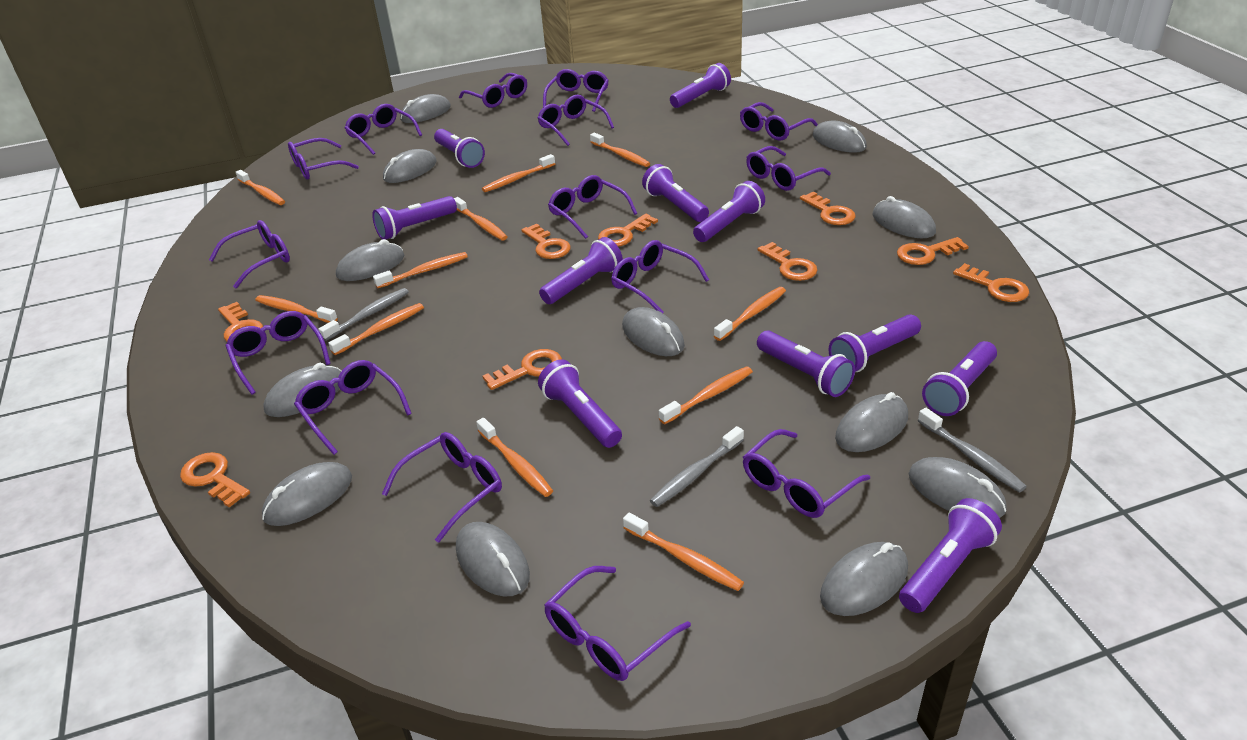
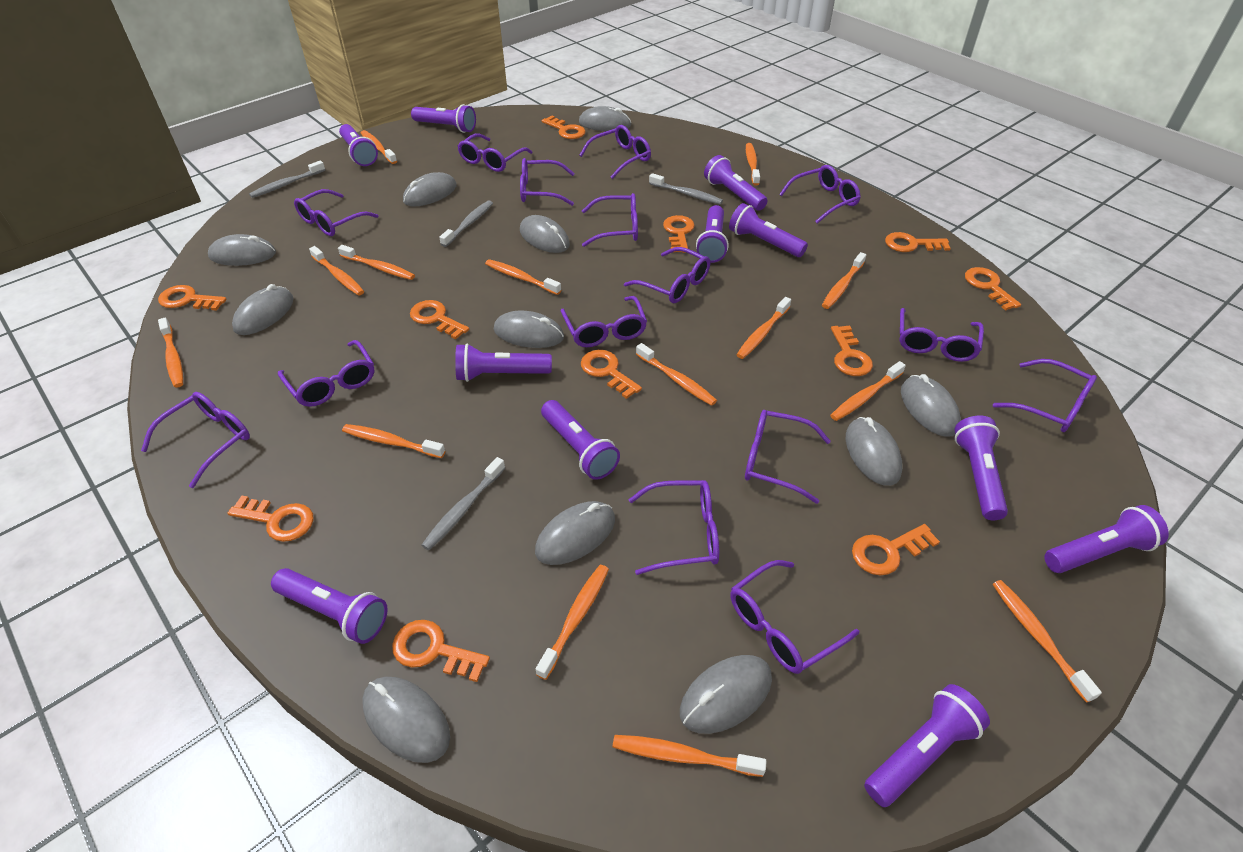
grey mouse: [262,462,352,526] [263,363,341,417] [336,239,404,281] [383,149,437,183] [400,94,451,123] [456,522,530,597] [622,307,685,356] [813,120,867,153] [820,542,908,616] [835,392,908,452] [873,196,936,238] [909,457,1007,518] = 12 -> [208,234,276,266] [232,284,294,335] [362,677,450,763] [403,172,457,206] [494,310,564,348] [520,215,570,253] [535,501,615,565] [579,106,632,131] [680,655,772,734] [846,417,903,486] [901,374,961,437] = 11
grey toothbrush: [318,288,409,341] [650,426,744,507] [918,408,1027,493] = 3 -> [249,160,325,198] [422,457,505,550] [439,201,493,247] [649,173,723,205] = 4
orange key: [180,452,250,507] [218,302,263,341] [483,349,562,390] [521,224,571,259] [598,214,658,247] [758,242,818,281] [800,191,856,225] [897,237,969,265] [953,263,1029,302] = 9 -> [158,285,227,311] [228,496,314,542] [392,620,490,682] [410,300,469,339] [542,115,586,139] [581,350,642,399] [663,215,695,253] [831,326,873,376] [852,524,940,575] [885,232,951,252] [965,267,1021,311] = 11
orange toothbrush: [236,170,285,205] [255,295,338,323] [328,303,424,355] [373,252,468,288] [454,197,508,241] [476,418,553,497] [482,154,555,192] [590,132,650,167] [623,513,744,591] [659,366,753,424] [714,287,786,341] = 11 -> [158,318,183,388] [309,246,364,296] [338,245,415,280] [342,424,445,458] [360,130,397,164] [485,259,561,295] [536,565,609,680] [612,735,766,777] [636,343,717,406] [737,297,791,359] [746,143,760,185] [822,252,866,309] [830,361,906,421] [992,580,1102,703] = 14

